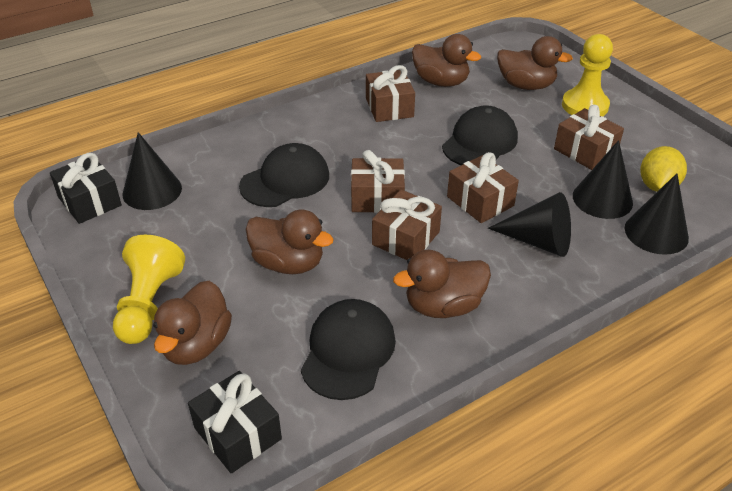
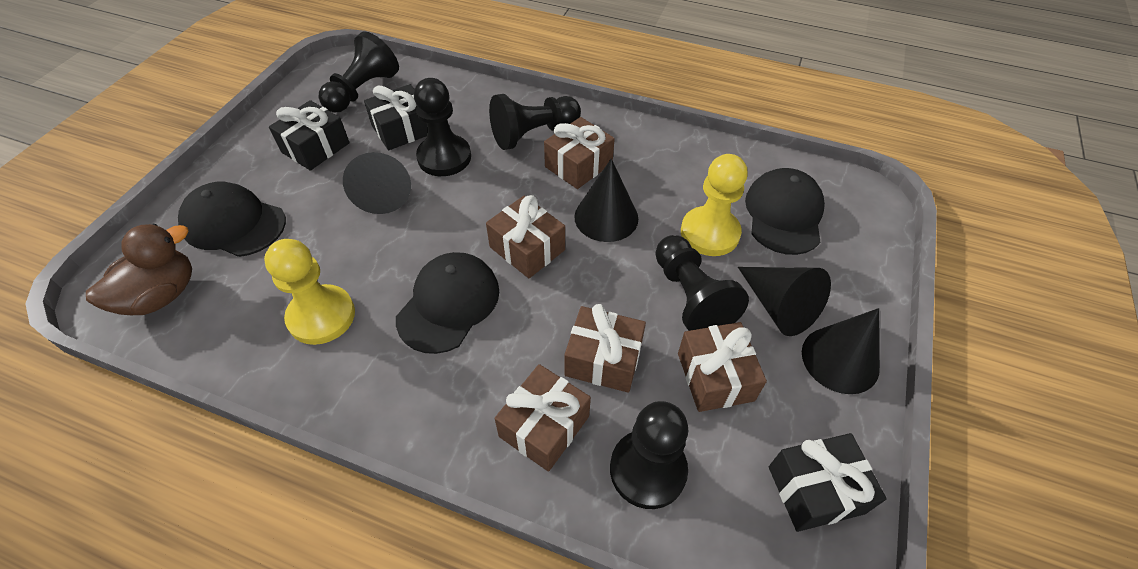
black gift: [50,153,122,224] [188,371,282,473] = 2 -> [269,100,349,171] [364,84,427,150] [769,433,887,532] = 3
black pawn: none = 0 -> [319,31,399,112] [414,78,471,176] [489,94,581,150] [610,401,688,509] [655,235,749,331] = 5
brown duck: [153,281,232,365] [246,209,334,274] [393,250,491,318] [412,34,481,87] [497,36,573,90] = 5 -> [86,223,192,315] = 1
yellow lemon: [640,146,687,192] = 1 -> none = 0

